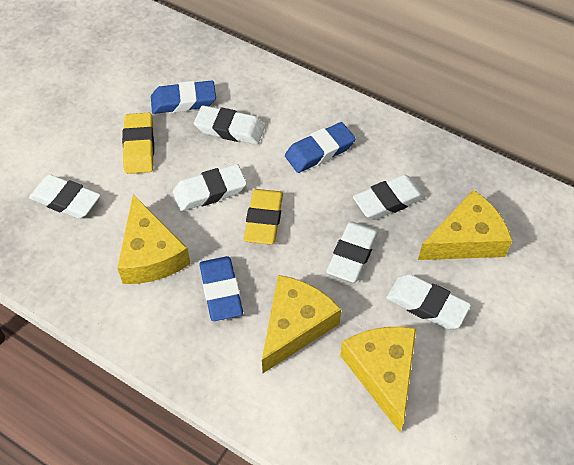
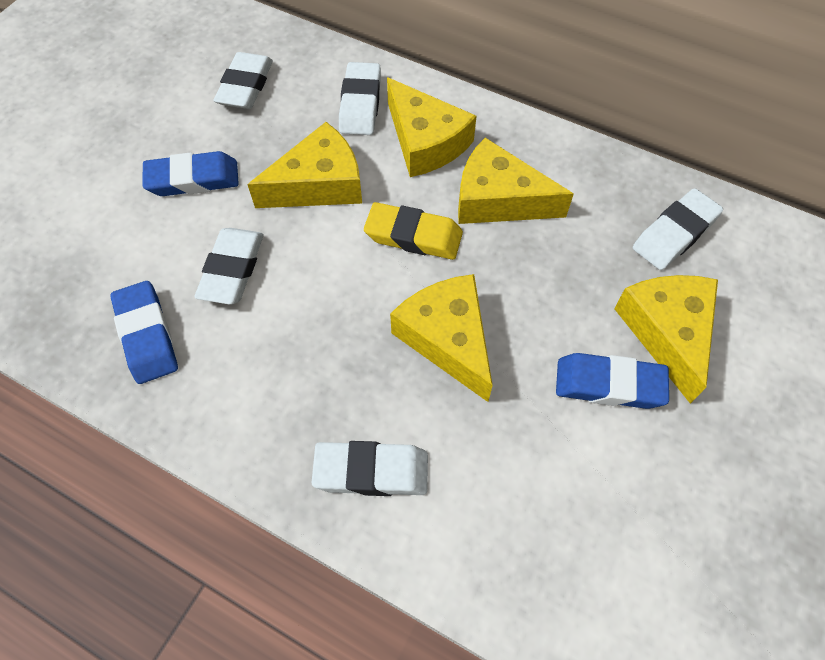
white eraser: [29,174,101,219] [173,164,247,211] [194,105,265,145] [326,222,378,283] [353,175,426,220] [386,274,471,329] = 6 -> [195,228,264,305] [213,52,273,109] [311,441,428,496] [339,62,381,135] [633,188,723,270] = 5
yellow cheese: [117,194,191,284] [262,275,341,373] [340,327,416,432] [418,190,512,260] = 4 -> [247,122,362,208] [387,77,477,177] [390,274,493,402] [458,138,574,224] [614,275,718,404] = 5
yellow eraser: [122,113,154,174] [244,189,283,244] = 2 -> [364,202,463,260] = 1

